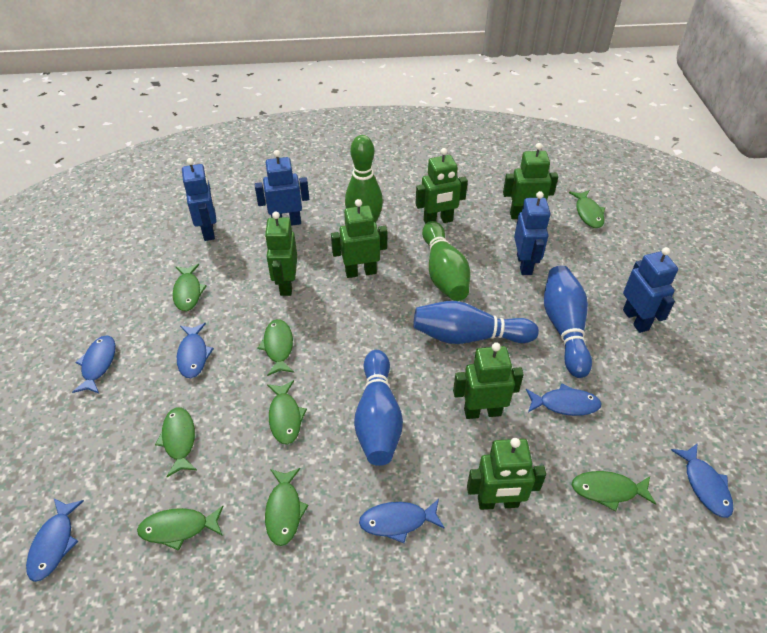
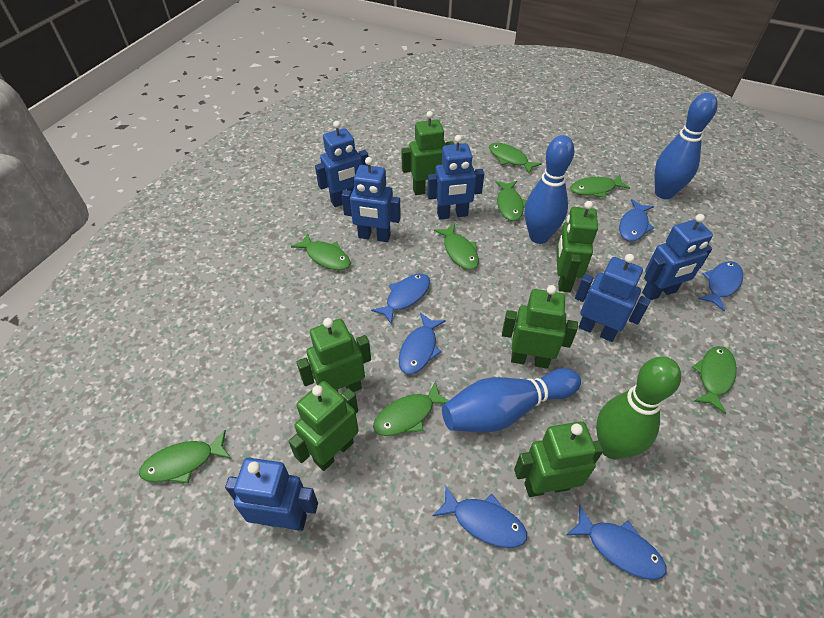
blue robot: [182,158,217,241] [255,150,309,225] [514,191,550,275] [623,247,678,333] = 4 -> [225,458,318,531] [315,121,368,207] [342,157,401,242] [427,135,484,219] [575,254,651,342] [642,214,713,300] = 6
green bowling pin: [345,135,383,223] [422,221,470,301] = 2 -> [596,357,681,459] = 1

